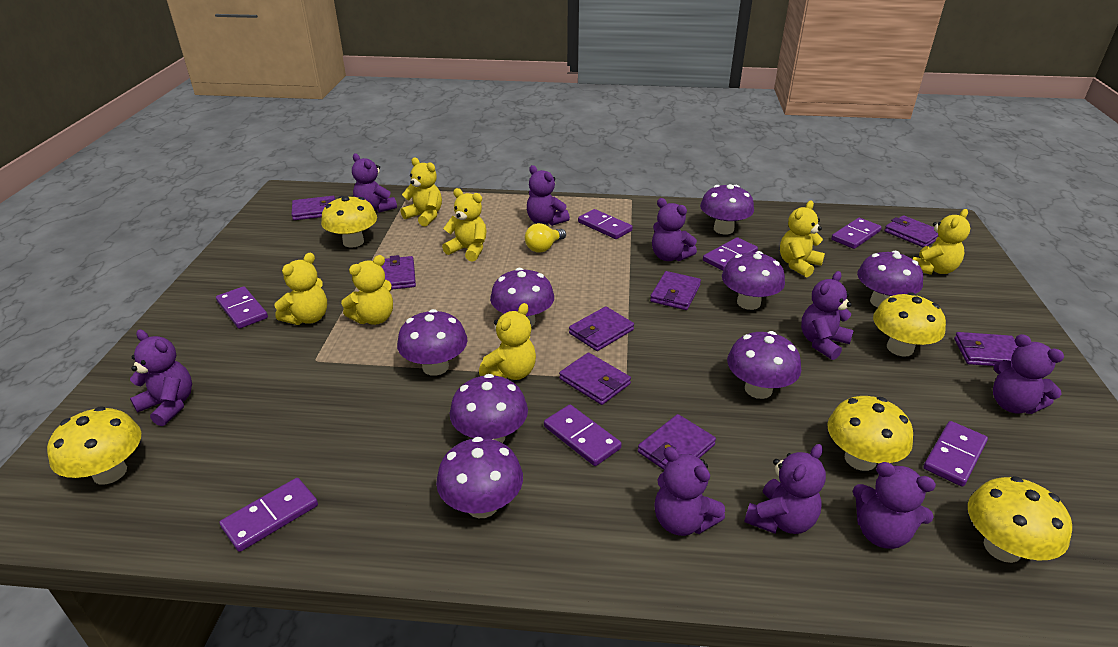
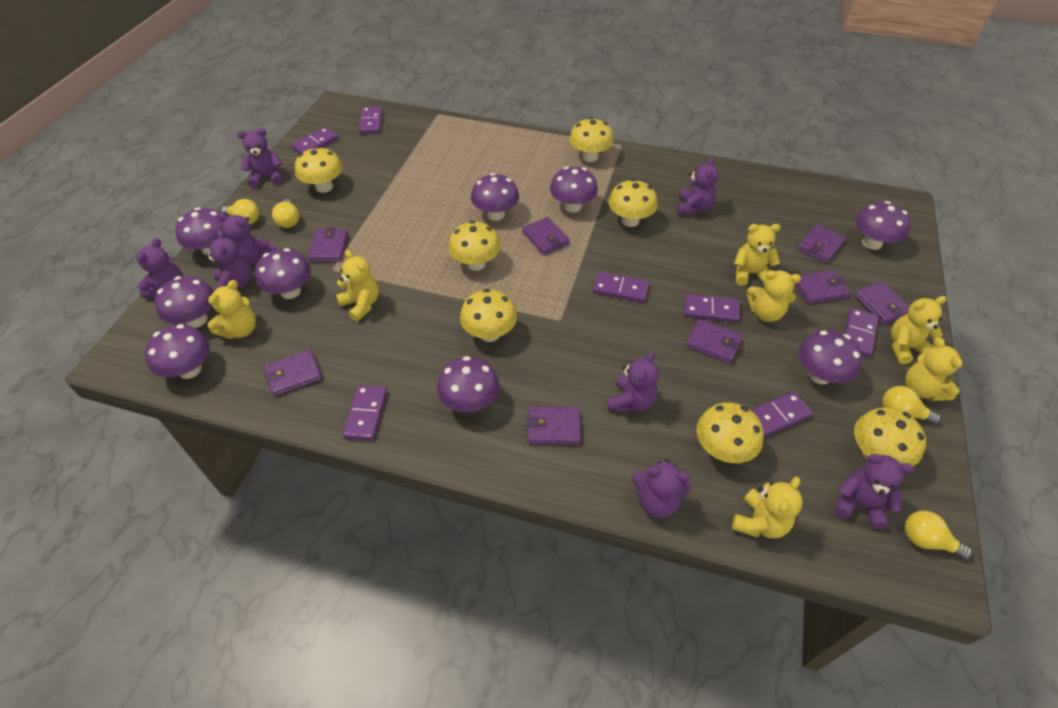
purple mushroom: [397,309,467,376] [436,437,523,518] [450,374,528,443] [490,268,554,327] [700,184,754,234] [722,251,785,310] [727,331,801,399] [857,251,923,308] = 8 -> [145,324,210,379] [155,276,214,328] [175,207,226,255] [255,248,311,299] [437,356,499,412] [471,173,519,221] [550,167,598,213] [798,330,863,384] [855,201,910,250] = 9
purple teddy bear: [130,329,192,426] [352,153,397,213] [527,165,570,226] [652,198,697,261] [654,447,725,536] [744,444,826,534] [801,271,854,360] [853,462,936,549] [993,334,1064,414] = 9 -> [136,238,183,298] [205,230,252,290] [218,213,277,265] [237,128,283,188] [607,351,659,413] [632,459,691,518] [677,156,719,214] [834,454,914,529] = 8
yellow light bulb: [525,223,566,253] = 1 -> [221,199,259,224] [272,199,299,228] [882,386,941,425] [905,511,972,560] = 4
yellow mushroom: [47,406,141,485] [321,196,377,248] [827,396,913,471] [873,292,946,357] [968,476,1072,563] = 5 -> [295,146,343,193] [449,221,501,271] [460,289,517,342] [569,117,614,162] [608,179,658,227] [696,402,764,463] [854,407,926,466] = 7

